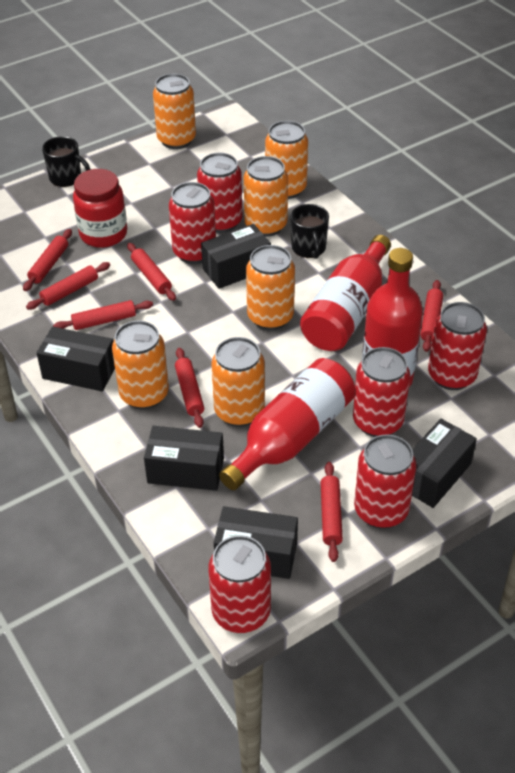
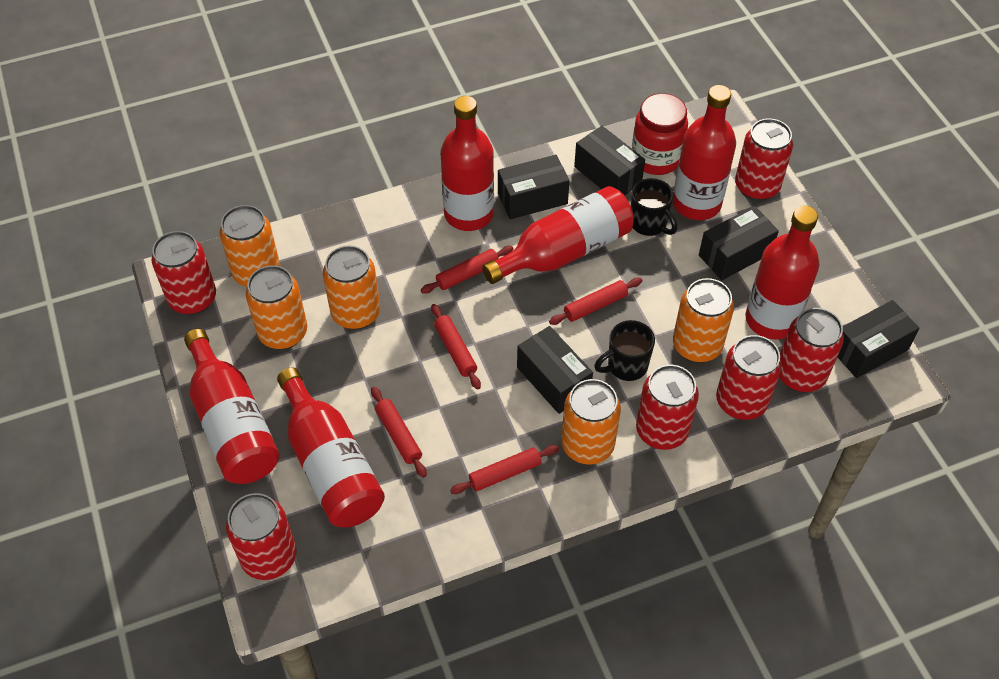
orange can: [112,321,169,409] [153,74,196,149] [212,337,265,427] [244,156,288,237] [246,245,295,330] [265,121,308,199] = 6 -> [220,205,280,287] [246,265,307,350] [323,246,380,330] [561,379,621,464] [673,278,734,363] = 5
red bottle: [219,358,355,490] [300,235,391,351] [362,248,423,387] = 3 -> [184,329,280,484] [277,368,385,528] [440,96,494,231] [482,186,634,284] [673,85,736,220] [745,205,819,339] = 6
red rolling pin: [23,229,72,291] [26,262,110,310] [53,300,153,330] [127,243,176,301] [175,348,204,428] [320,462,343,562] [420,280,443,352] = 7 -> [371,387,427,478] [421,246,514,294] [431,304,481,389] [450,445,559,494] [549,277,642,325] = 5

